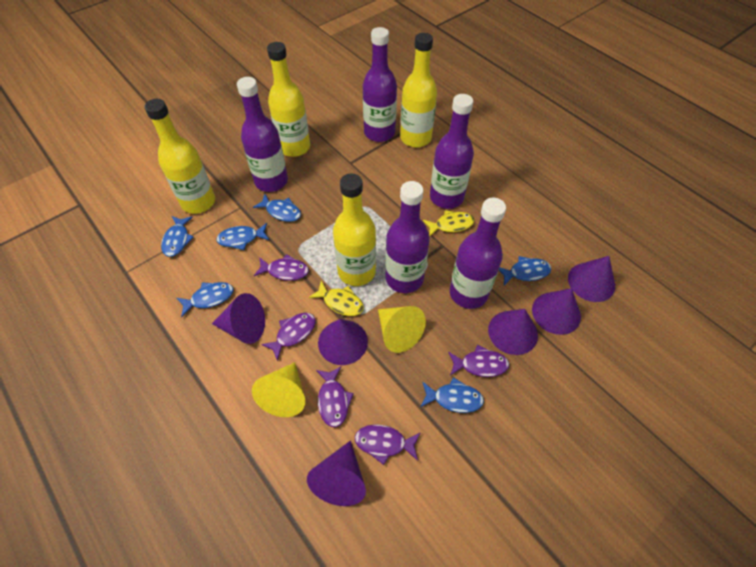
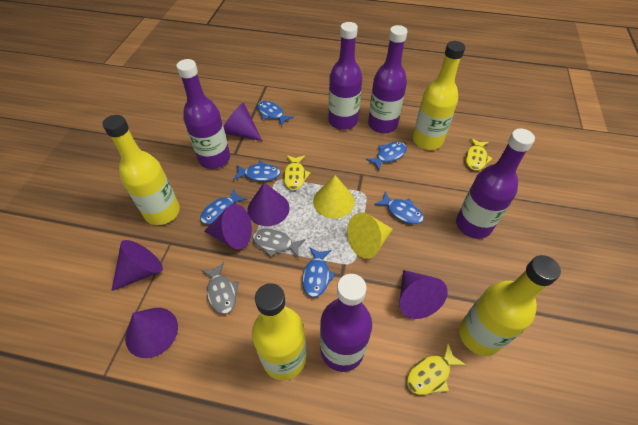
grey fish: none = 0 -> [201,262,239,314] [253,229,306,258] = 2
purple fish: [254,254,309,281] [261,313,316,361] [316,366,354,427] [355,424,421,465] [448,345,509,377] = 5 -> none = 0
yellow fish: [309,281,364,316] [423,210,474,237] = 2 -> [283,155,311,190] [407,343,466,395] [465,137,493,171] = 3

